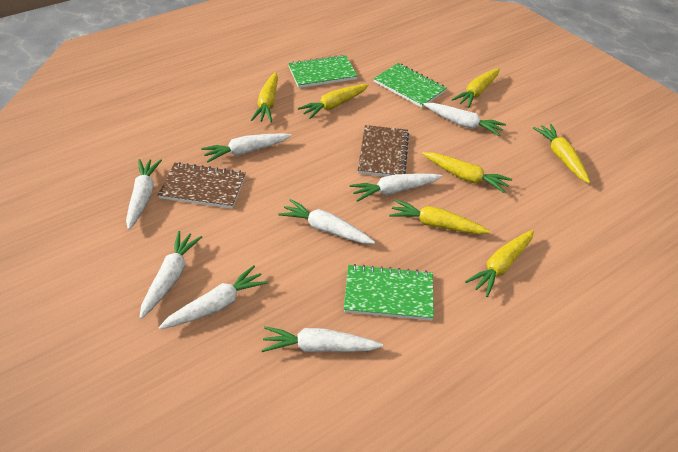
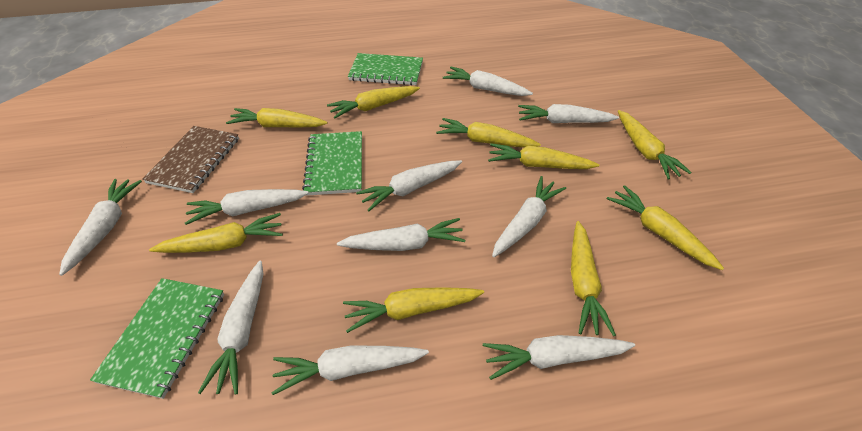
brown notebook: [158,162,246,209] [358,125,409,177] = 2 -> [142,126,239,193] = 1
white carrot: [126,159,162,230] [139,231,202,319] [159,265,268,329] [201,133,292,163] [261,326,383,352] [278,199,375,244] [350,174,442,202] [423,103,506,136] = 8 -> [59,179,142,276] [185,189,309,225] [198,261,264,395] [272,345,429,395] [337,218,465,251] [356,160,462,211] [443,67,533,96] [483,335,635,380] [492,176,566,257] [518,104,619,123] = 10
yellow carrot: [251,72,278,122] [298,84,369,119] [389,199,491,234] [422,152,512,194] [452,68,500,108] [465,230,534,297] [533,124,590,183] = 7 -> [149,213,283,253] [226,108,328,128] [327,86,420,119] [343,287,484,333] [436,118,541,148] [488,143,599,169] [571,221,616,336] [607,185,724,270] [618,110,692,179] = 9

